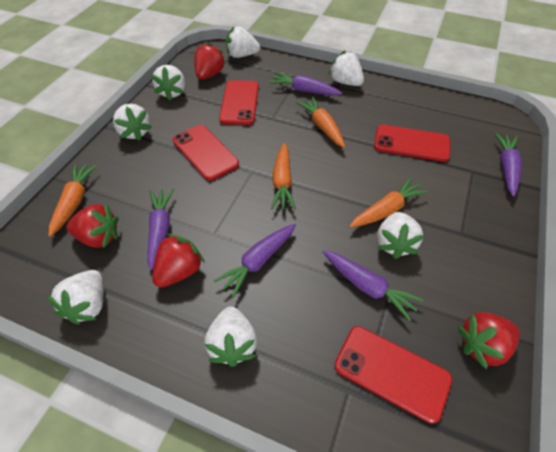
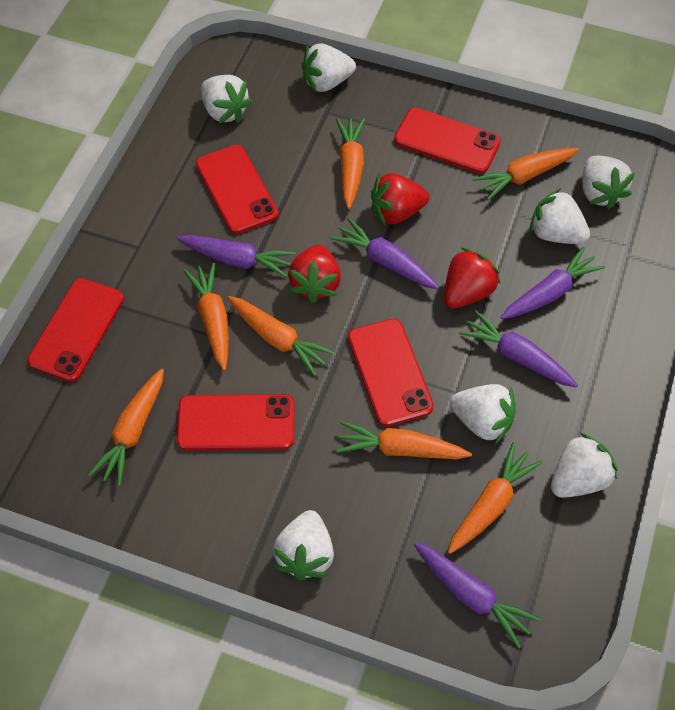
orange carrot: [49,164,97,237] [271,143,296,210] [296,97,345,148] [349,177,429,228] = 4 -> [88,369,164,486] [183,263,229,371] [228,296,335,376] [336,118,365,209] [336,421,472,460] [448,442,542,554] [473,148,579,200] = 7
red phone: [172,125,239,181] [219,80,259,125] [334,326,452,424] [374,125,450,162] = 4 -> [27,278,124,382] [176,394,294,451] [196,145,278,234] [348,319,434,427] [394,108,501,174] = 5
red strawberry: [66,203,118,248] [152,234,205,288] [194,42,226,80] [458,312,520,370] = 4 -> [288,245,341,303] [371,173,430,225] [444,247,500,309] = 3

